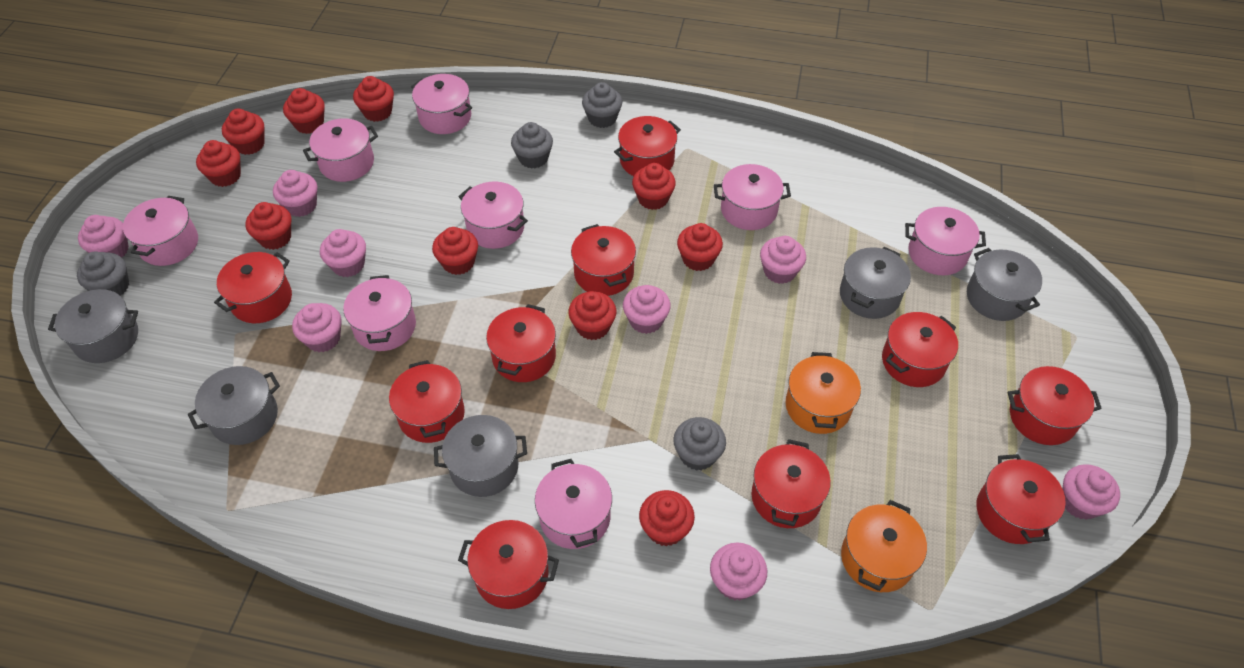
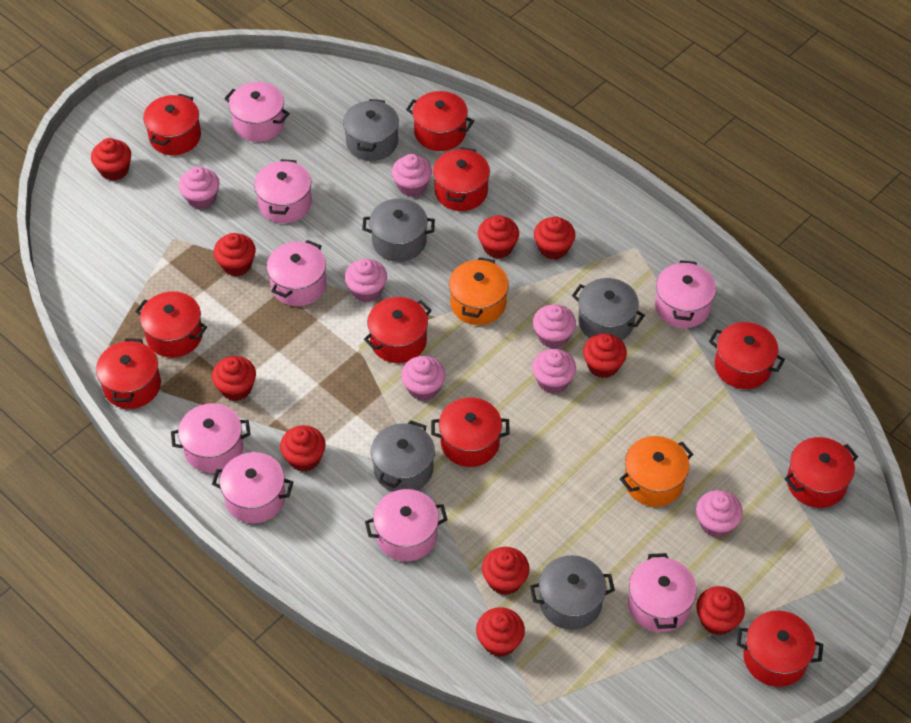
grey cupcake: [77,252,129,296] [511,122,553,169] [582,82,622,128] [673,417,726,471] = 4 -> none = 0
pink cupcake: [78,215,129,258] [273,170,317,217] [292,303,342,352] [320,229,366,277] [623,285,671,334] [710,543,767,600] [760,236,806,284] [1062,464,1120,520] = 8 -> [179,166,220,210] [345,259,387,302] [392,154,432,197] [401,356,445,401] [532,349,576,394] [533,304,576,348] [696,490,743,538] = 7

